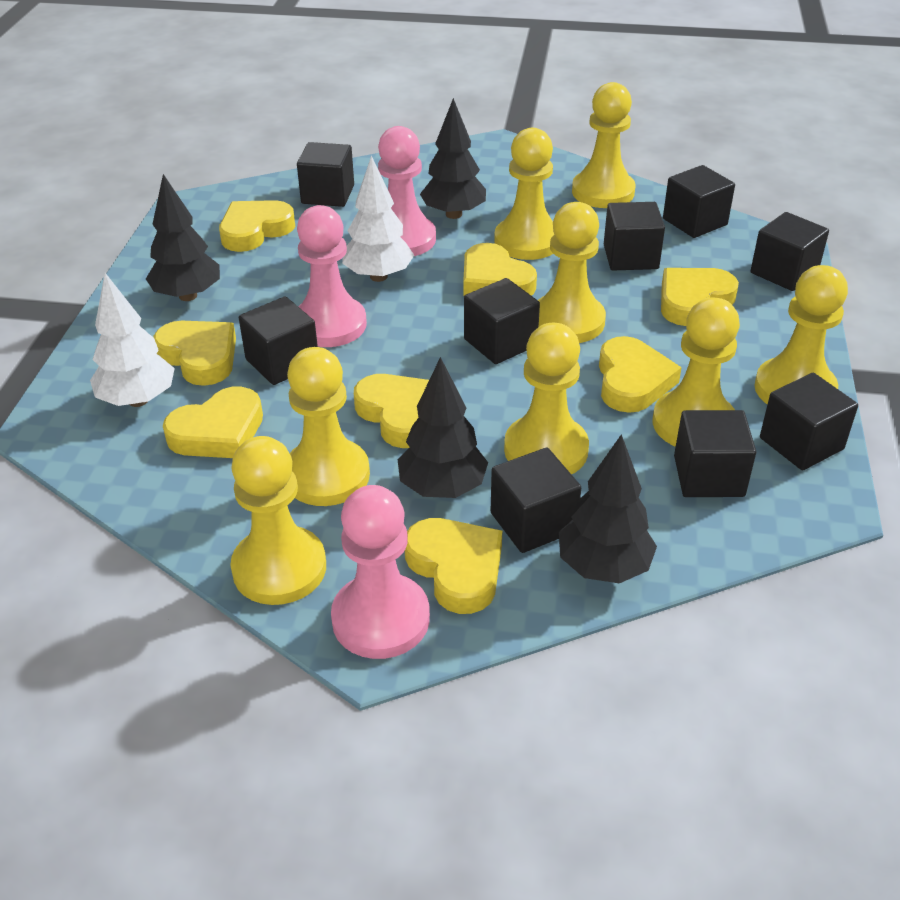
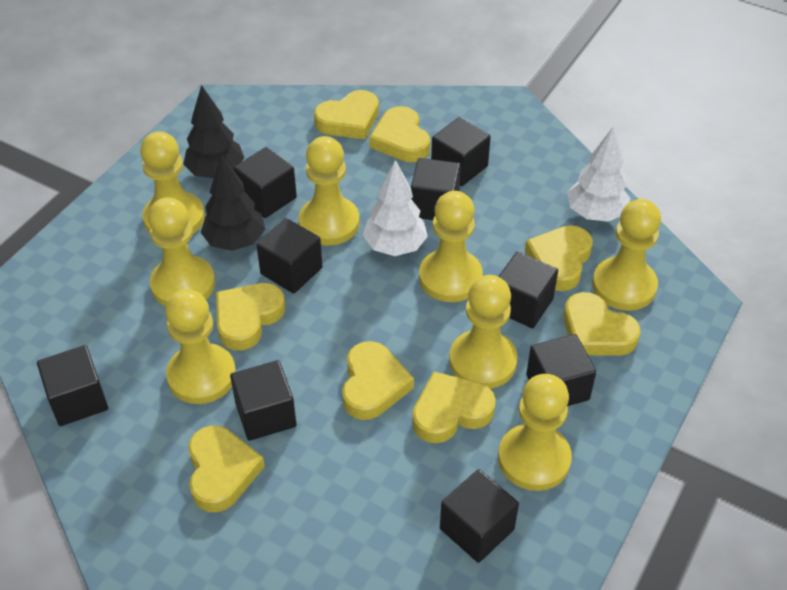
black tree: [146,174,220,301] [398,357,488,498] [420,98,486,219] [559,434,657,583] = 4 -> [183,85,244,178] [200,154,265,251] = 2
pink pawn: [297,205,367,347] [331,485,430,659] [378,126,436,256] = 3 -> none = 0

